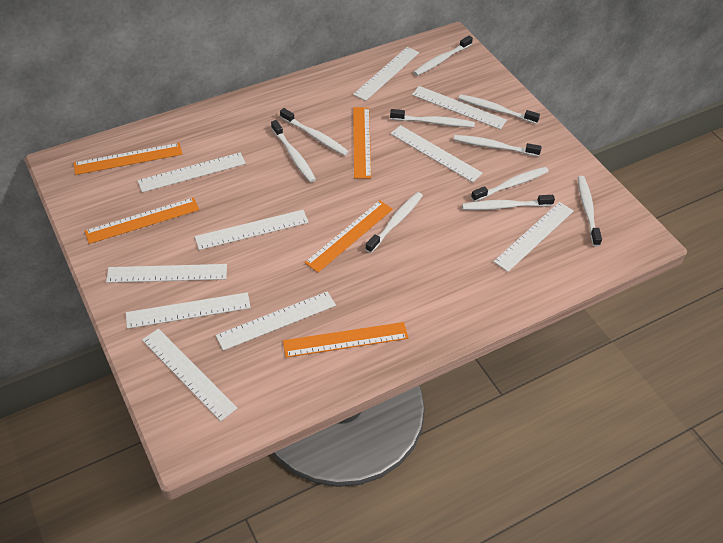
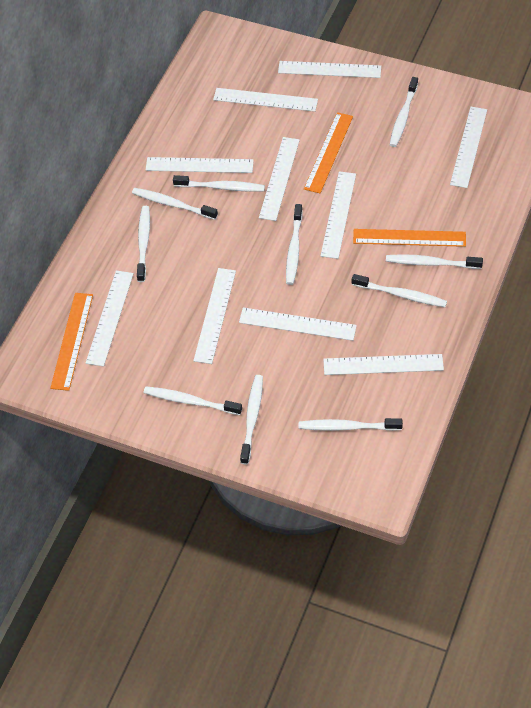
orange ruler: [73,143,183,175] [85,198,199,244] [283,322,408,358] [304,200,393,272] [353,107,371,179] = 5 -> [50,293,93,391] [304,112,353,193] [353,229,466,247] = 3

